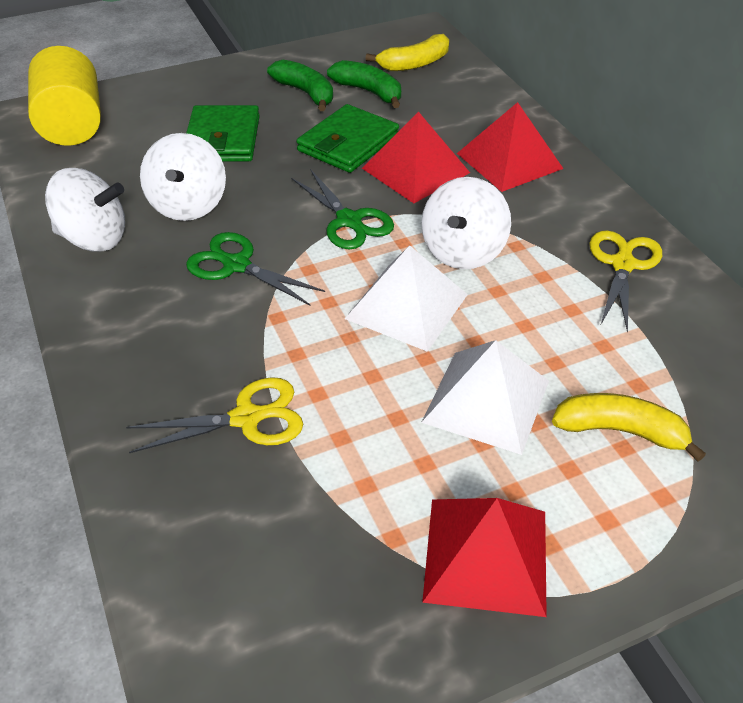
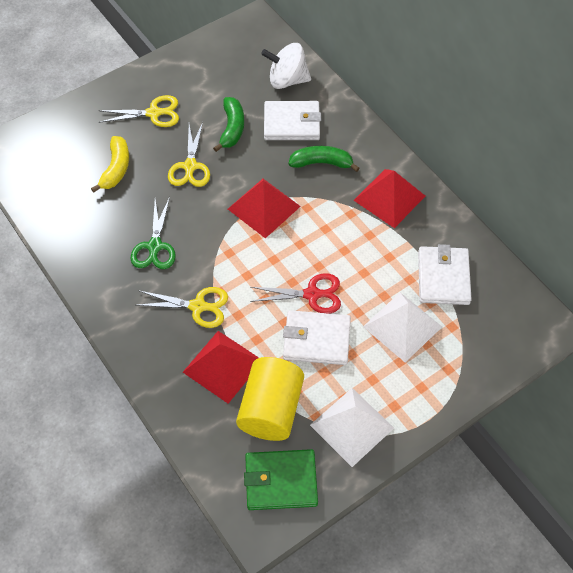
green scissors: [186,232,325,305] [291,169,394,249] = 2 -> [131,197,176,269] = 1
green wallet: [186,105,260,161] [297,104,399,173] = 2 -> [244,449,318,510] = 1
red scissors: none = 0 -> [250,273,341,314] = 1
white spinning top: [45,168,125,252] [140,133,226,221] [421,177,511,269] = 3 -> [261,43,311,89] = 1
white wallet: none = 0 -> [264,101,321,140] [283,310,351,365] [418,244,472,305] = 3
yellow banana: [366,34,449,71] [552,393,706,462] = 2 -> [91,136,129,193] = 1
yellow scissors: [126,377,303,453] [589,230,662,333] = 2 -> [98,95,179,127] [137,287,228,328] [168,122,210,187] = 3

